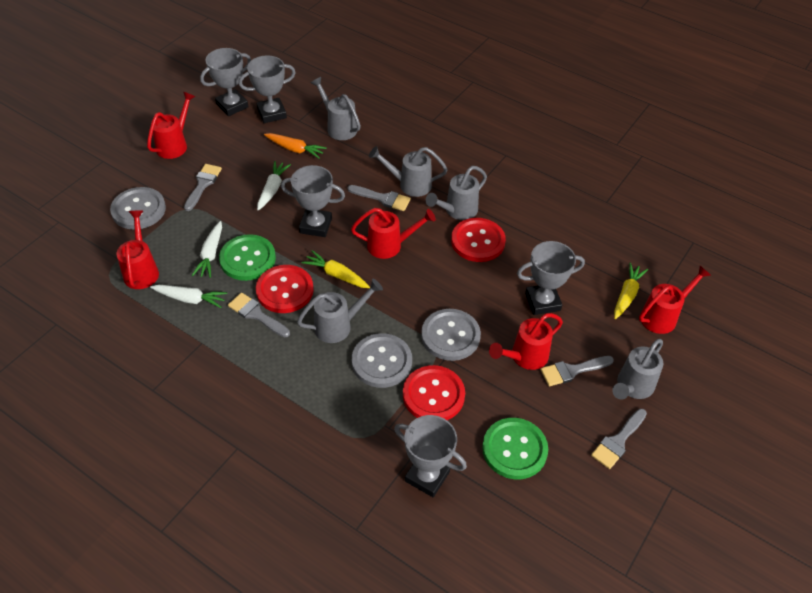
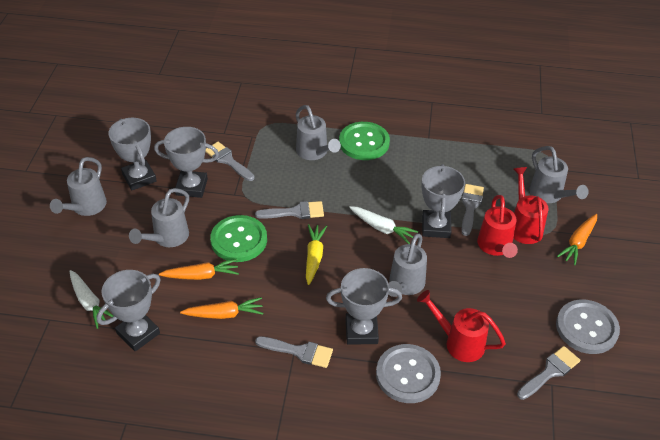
grey button: [110,187,166,230] [352,333,412,388] [421,309,481,361] = 3 -> [376,344,441,403] [556,299,620,354] = 2
orange carrot: [264,133,327,159] = 1 -> [159,259,239,280] [180,297,263,319] [557,214,597,265] = 3
red button: [256,265,314,313] [403,365,465,420] [451,218,506,262] = 3 -> none = 0
red watering can: [117,211,159,289] [147,92,195,159] [351,208,436,259] [489,313,563,370] [639,266,711,334] = 5 -> [417,290,506,362] [477,195,518,258] [513,167,548,244] = 3
white carrot: [150,285,227,308] [192,221,222,278] [257,161,291,210] = 3 -> [70,270,113,329] [349,206,418,244] = 2
yellow carrot: [302,250,370,288] [614,263,648,319] = 2 -> [306,224,327,285] = 1

